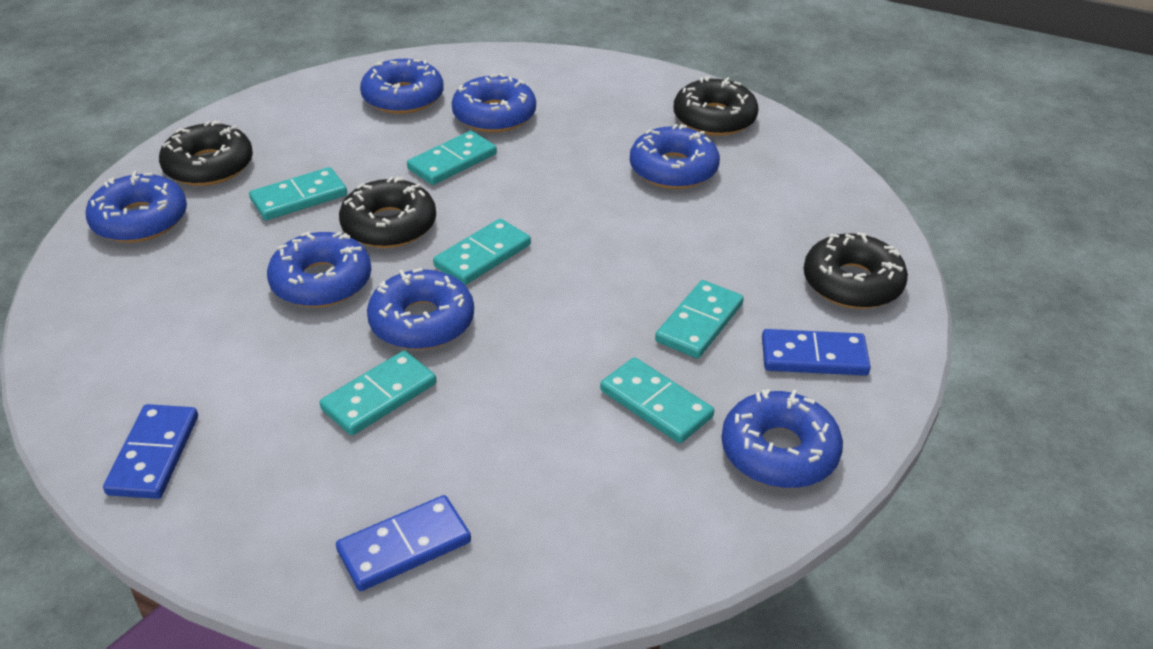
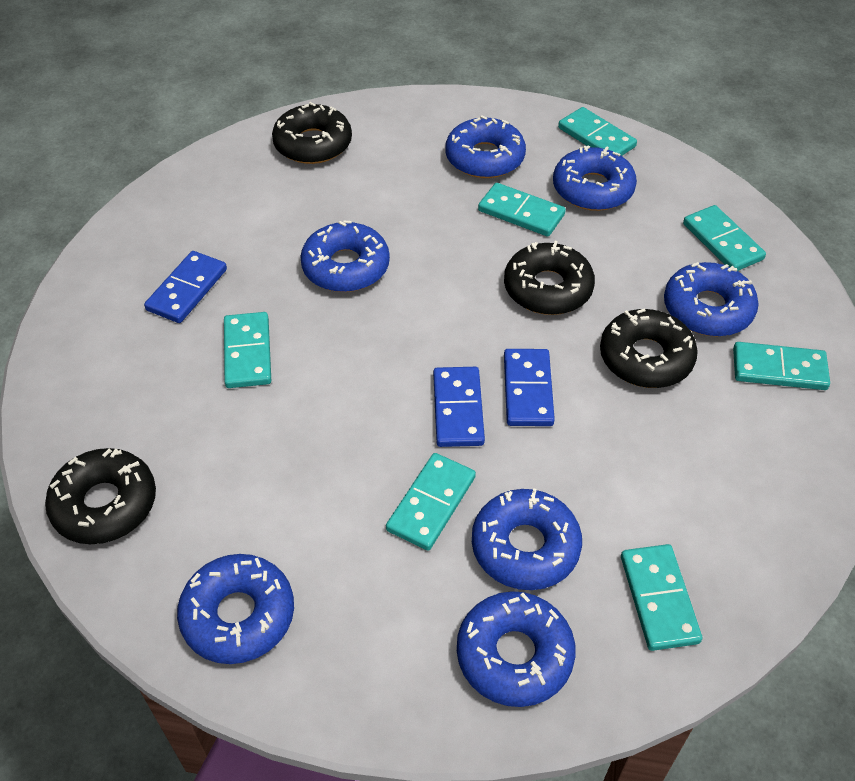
turquoise domino: [249,167,347,220] [320,351,436,435] [407,131,497,185] [433,219,531,285] [600,357,714,443] [655,280,744,358] = 6 -> [224,312,271,388] [386,453,476,551] [478,183,566,236] [558,107,637,156] [621,544,702,651] [683,205,766,271] [733,342,830,390] = 7

